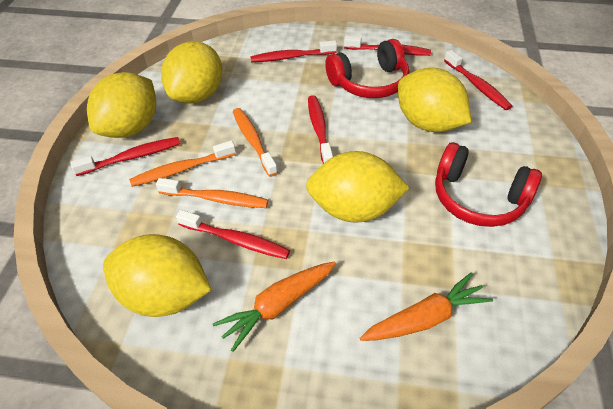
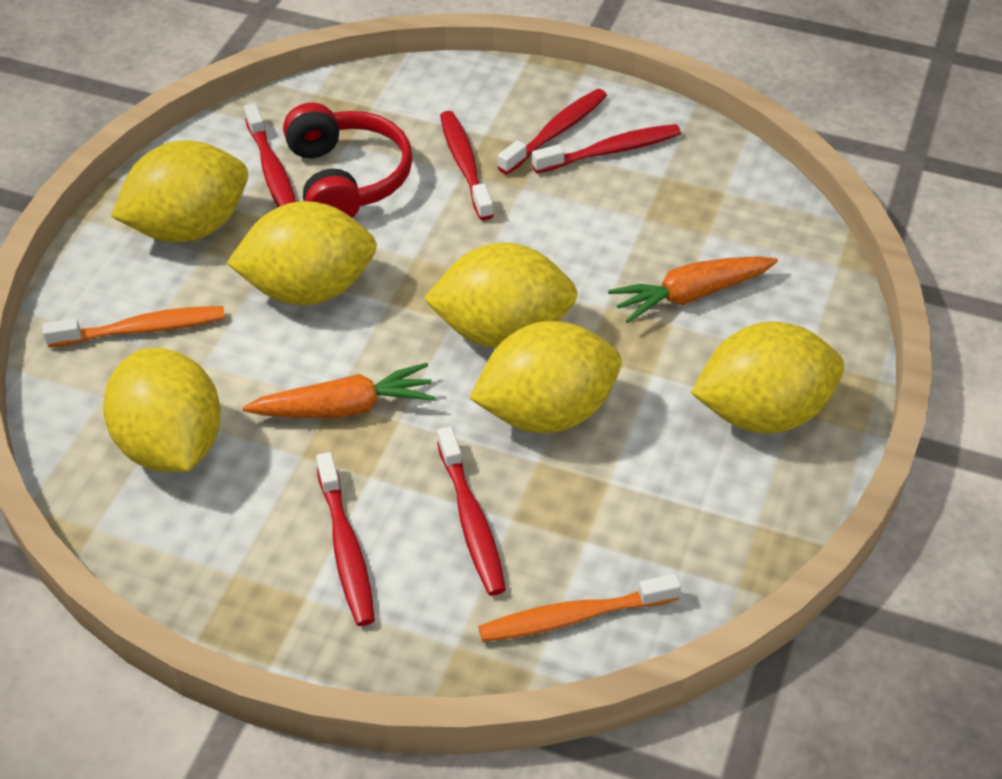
orange toothbrush: [129,141,236,187] [156,178,268,208] [233,108,278,177] = 3 -> [43,306,225,347] [478,574,681,642] = 2
red headphones: [325,39,410,98] [435,142,542,227] = 2 -> [283,102,413,218] = 1
yellow lemon: [87,72,156,138] [103,234,211,317] [161,41,222,104] [306,151,410,223] [398,68,471,132] = 5 -> [103,348,221,472] [111,140,248,242] [227,201,377,305] [423,243,578,349] [469,321,622,433] [691,322,844,434] = 6

